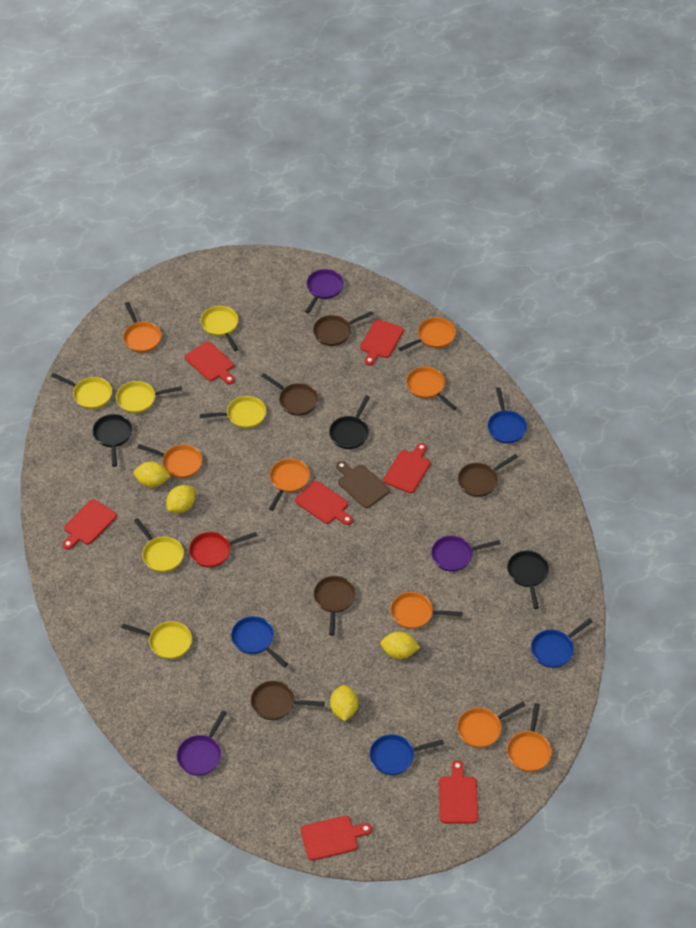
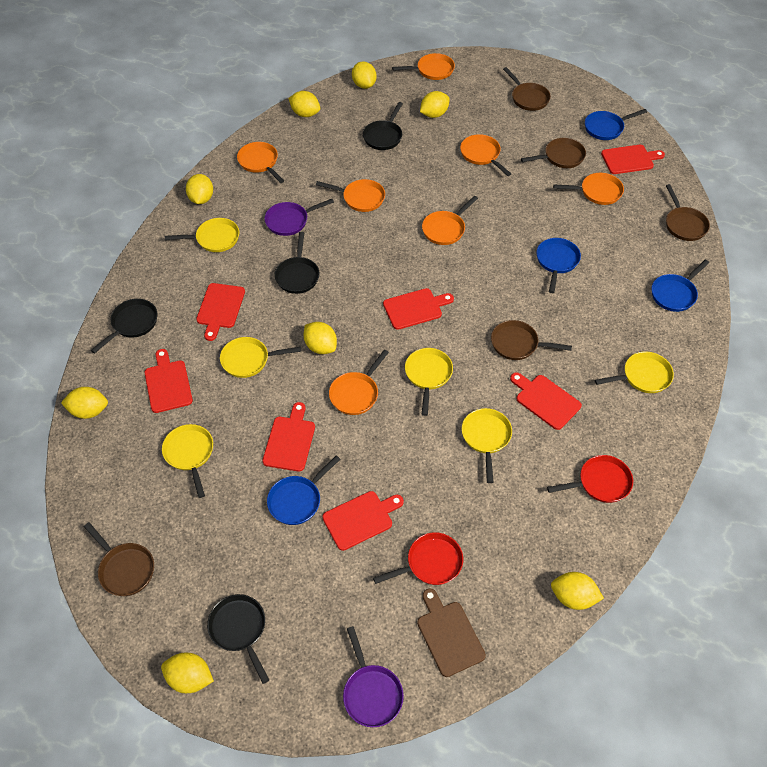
black pan: [92,414,132,467] [329,395,370,449] [507,551,549,609] = 3 -> [91,299,157,354] [207,594,269,684] [275,232,319,294] [363,102,403,150] = 4
orange pan: [123,302,161,353] [137,444,203,478] [269,458,310,511] [390,592,463,629] [398,317,456,351] [406,366,456,410] [457,702,526,748] [507,703,552,772] = 8 -> [237,142,284,183] [316,179,385,212] [329,350,389,415] [392,53,455,80] [422,196,478,245] [460,134,511,176] [553,173,624,205] = 7
purple pan: [177,710,227,776] [305,269,344,313] [431,536,501,572] = 3 -> [264,199,334,236] [343,626,404,727] = 2
red pan: [189,532,258,568] = 1 -> [373,532,463,585] [547,455,633,503] = 2
yellow lemon: [134,461,171,488] [166,485,195,513] [330,685,358,721] [380,631,420,659] = 4 -> [61,387,108,419] [161,653,214,693] [186,174,213,204] [288,91,320,117] [304,322,337,354] [352,61,377,89] [420,91,450,118] [551,572,604,610] = 8

